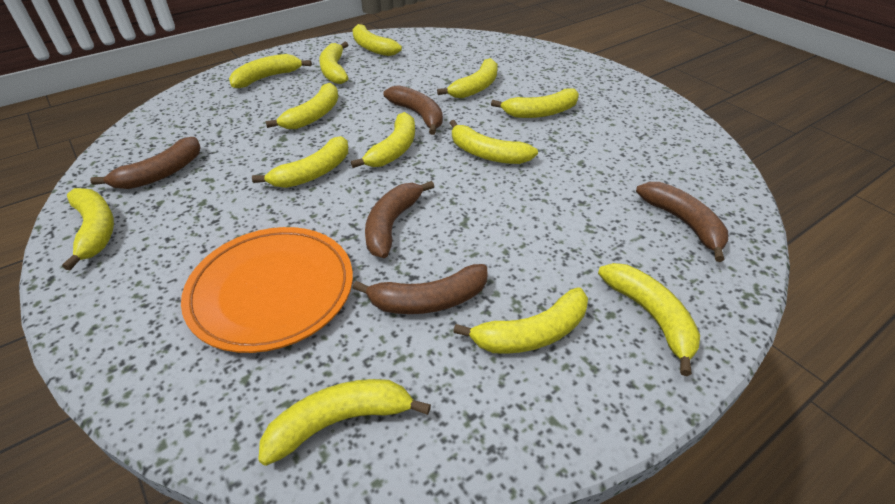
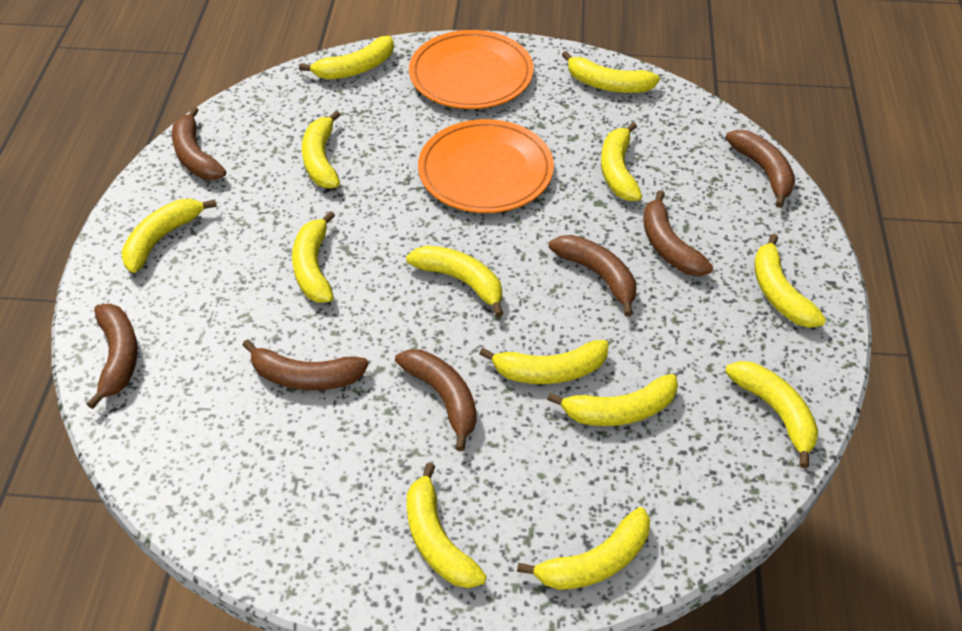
brown banana: [90,137,201,189] [353,264,488,314] [365,181,434,258] [383,85,443,135] [636,182,728,262] = 5 -> [87,304,138,409] [172,107,226,180] [243,339,369,390] [395,349,477,451] [549,235,636,317] [643,190,713,276] [725,130,795,208] = 7
orange plate: [181,227,353,353] = 1 -> [409,30,534,109] [418,119,554,213] = 2

